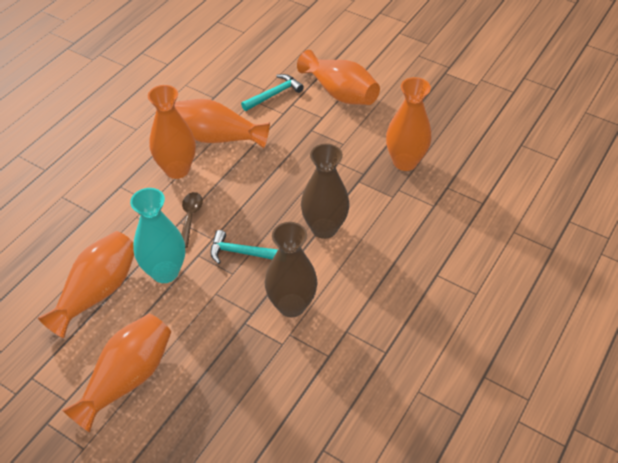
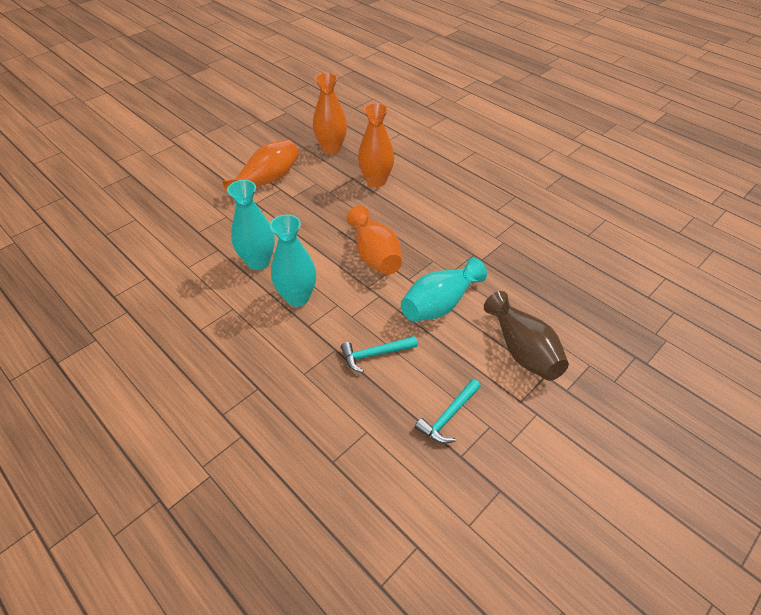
brown spoon: [181,192,203,248] = 1 -> none = 0
brown vase: [265,222,317,317] [301,144,350,239] = 2 -> [484,291,569,381] = 1
orange vase: [38,231,134,338] [62,314,171,433] [148,85,196,179] [174,99,270,148] [297,50,380,105] [386,77,432,171] = 6 -> [222,140,299,193] [313,73,347,154] [347,206,402,275] [358,103,394,187] = 4
turquoise vase: [130,188,185,283] = 1 -> [227,180,275,270] [270,214,316,307] [401,258,487,322] = 3

